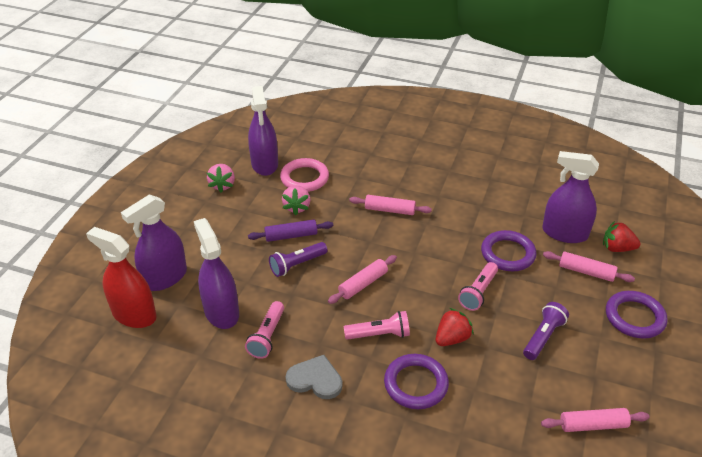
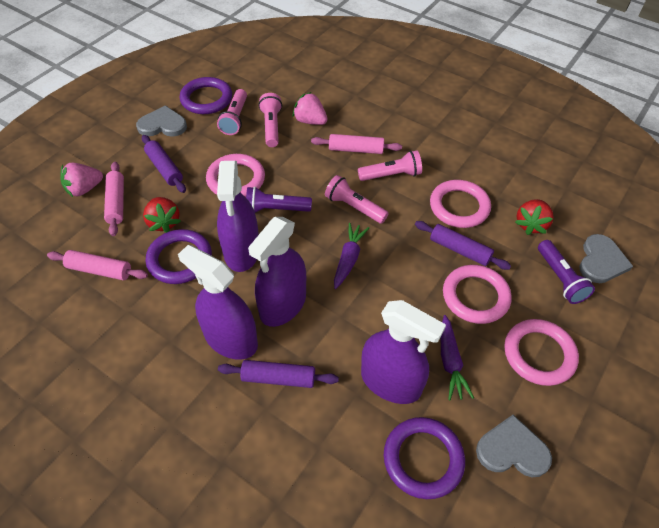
grey heart: [286,355,343,399] = 1 -> [136,105,187,137] [476,415,552,477] [579,234,633,283] = 3
pink flashlight: [245,301,284,359] [344,311,410,340] [458,262,498,311] = 3 -> [217,89,247,135] [258,93,282,147] [325,175,389,224] [358,150,422,181] = 4
pink ring: [280,158,329,192] = 1 -> [206,154,265,197] [430,180,491,228] [443,265,512,324] [504,319,579,386] = 4
pink rolling pin: [328,255,397,304] [349,195,432,215] [541,408,650,432] [543,251,635,282] = 4 -> [47,250,148,280] [104,162,124,236] [311,134,402,154] = 3
purple carrot: none = 0 -> [334,223,369,289] [441,315,474,400] = 2
purple rolling pin: [248,220,333,242] = 1 -> [142,135,186,193] [218,360,339,388] [415,221,511,270] = 3
red spray bottle: [86,227,157,328] = 1 -> none = 0

